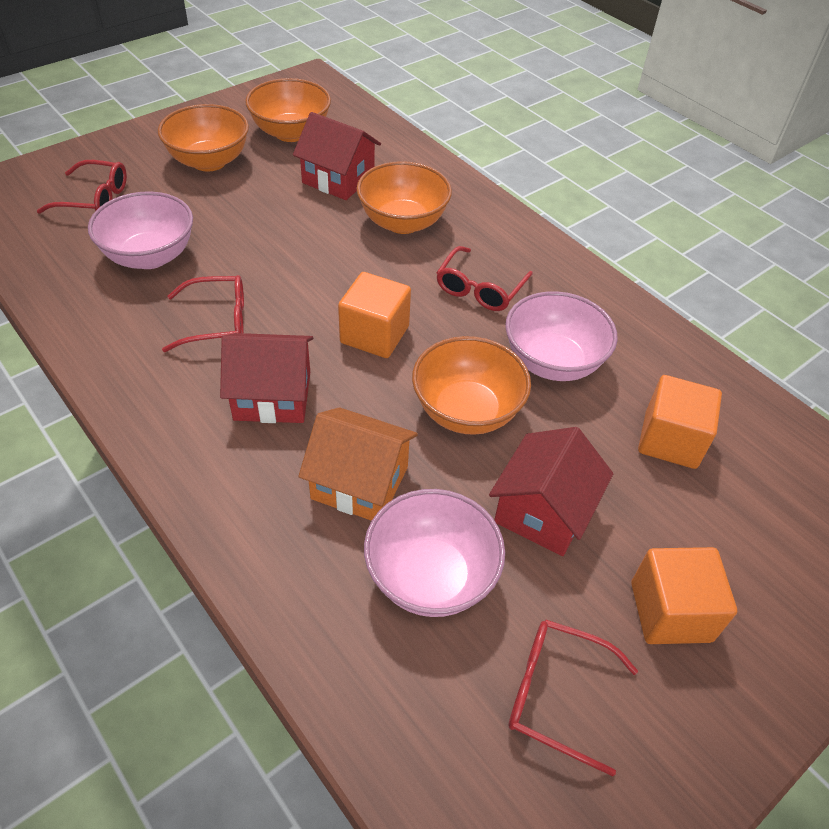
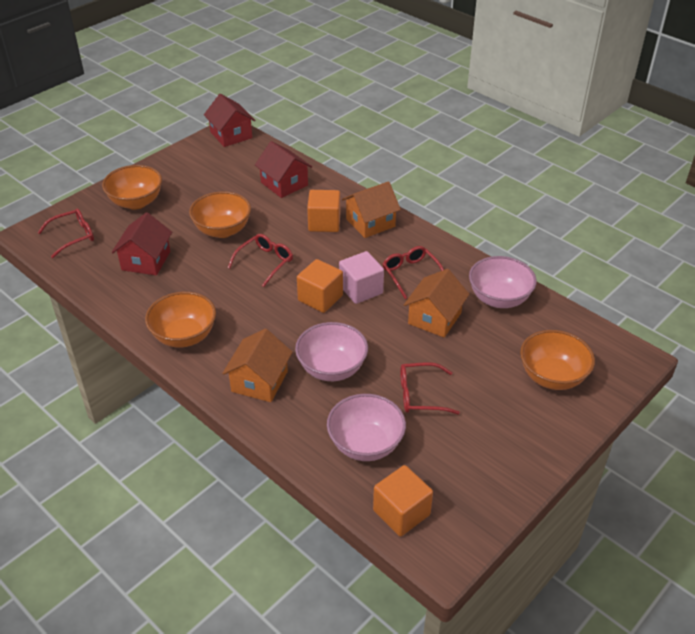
orange house: [298,407,418,521] = 1 -> [222,328,292,402] [342,181,401,238] [404,269,469,338] = 3
pink cube: none = 0 -> [339,251,384,304] = 1

